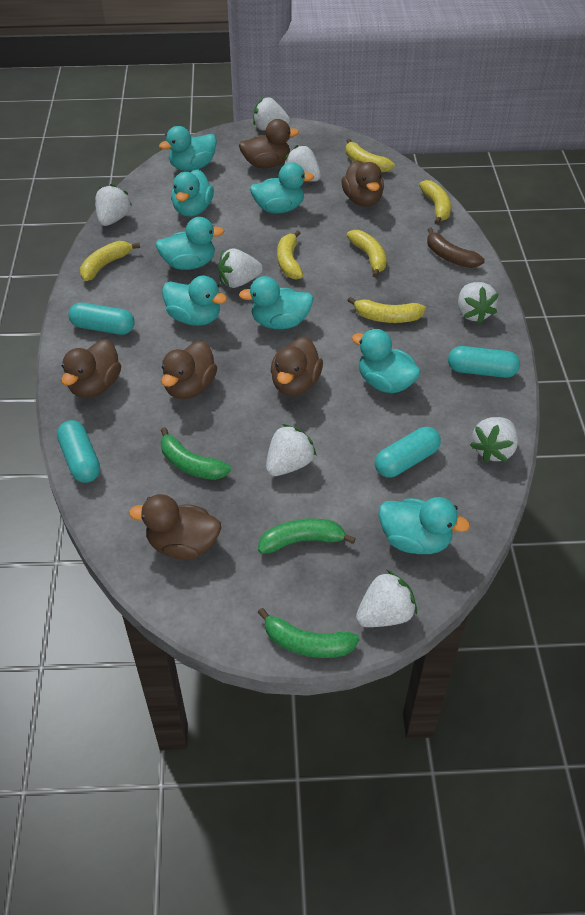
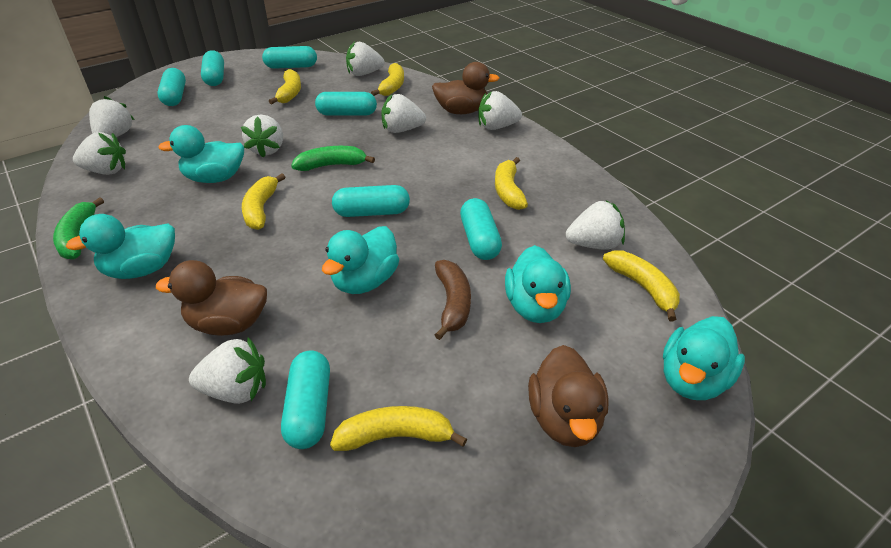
brown duck: [61,339,121,398] [129,494,221,560] [161,341,217,399] [239,119,299,168] [271,336,323,396] [341,160,384,207] = 6 -> [156,260,267,336] [432,62,499,114] [528,345,609,447] = 3
green banana: [161,427,231,480] [258,518,356,554] [258,608,360,658] = 3 -> [53,197,104,259] [291,146,375,171] = 2
turquoise capsule: [57,420,100,483] [69,302,135,335] [375,427,441,477] [448,346,520,378] = 4 -> [157,68,186,106] [201,50,224,86] [262,46,317,69] [281,350,330,449] [315,92,377,116] [332,185,410,217] [460,198,502,260] = 7
turquoise duck: [155,217,224,270] [159,126,217,171] [162,276,227,326] [171,169,214,217] [239,276,313,329] [250,162,314,213] [352,329,421,393] [378,497,470,554] = 8 -> [66,214,175,279] [158,125,244,183] [322,226,399,294] [505,245,571,323] [663,316,745,400] = 5

